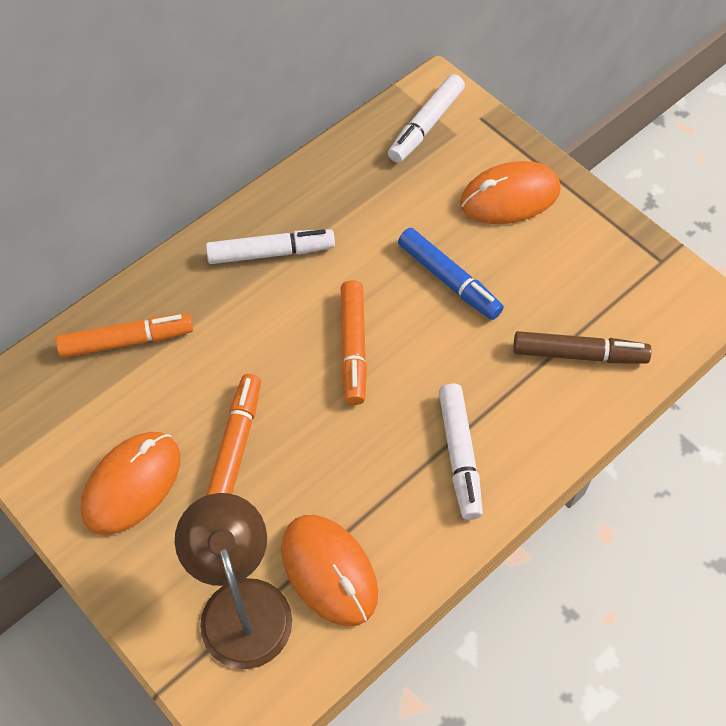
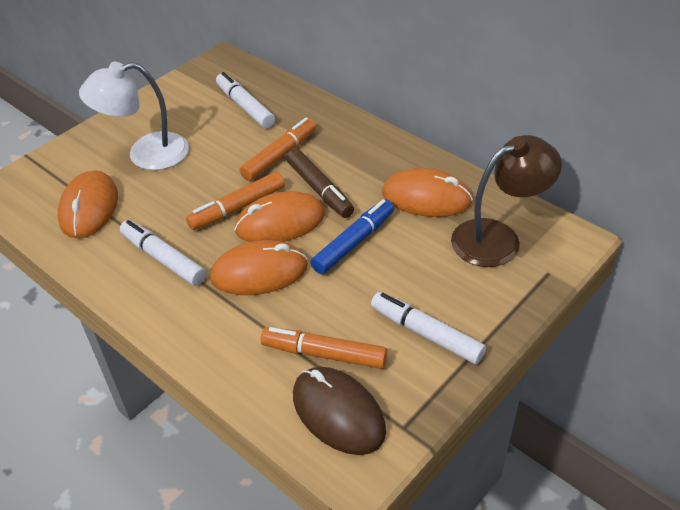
brown mouse: none = 0 -> [293,367,386,455] = 1
orange mouse: [81,432,180,535] [281,515,378,626] [460,161,561,224] = 3 -> [58,170,118,238] [210,240,308,295] [234,191,325,242] [382,168,473,217] = 4
white lamp: none = 0 -> [79,62,189,170] = 1

